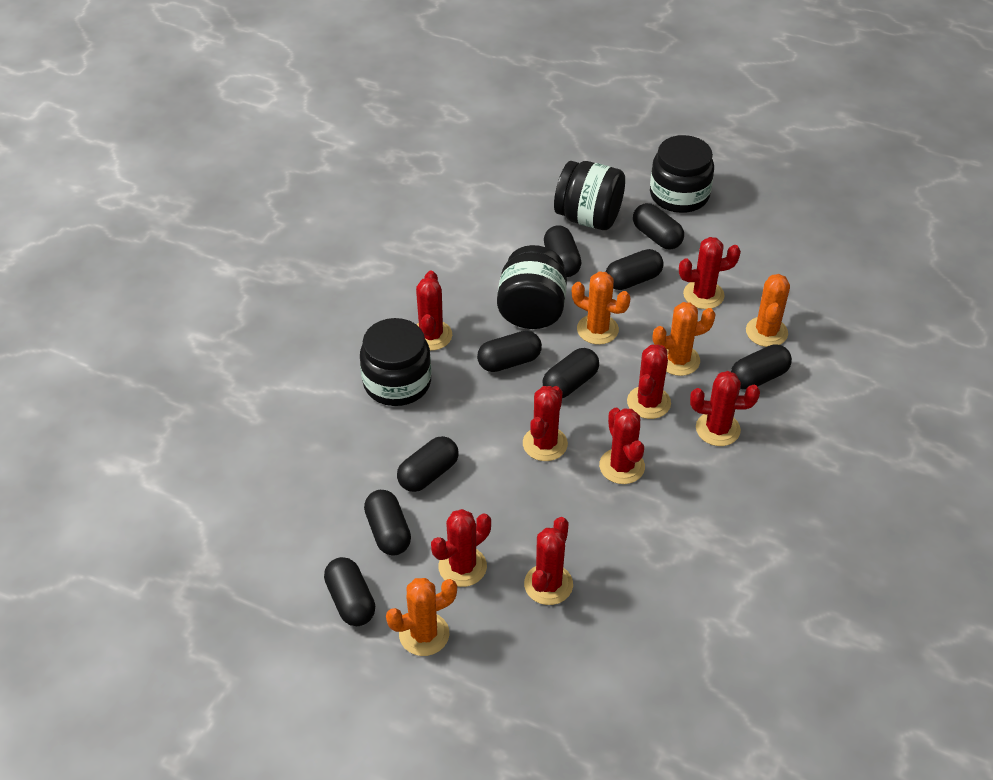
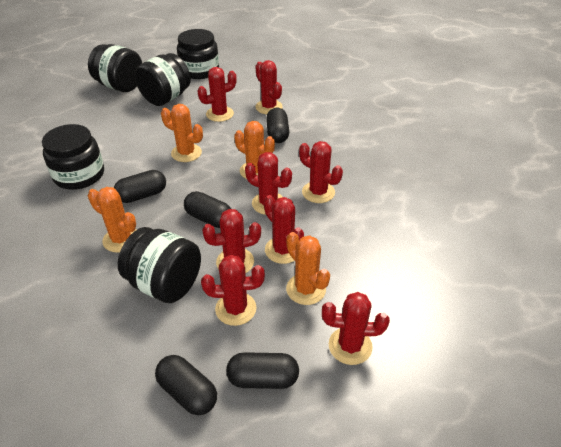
black capsule: [324,557,375,626] [364,490,411,555] [397,436,459,492] [477,331,542,372] [543,348,599,398] [544,225,581,277] [606,249,664,290] [633,203,684,249] [731,344,792,390] = 9 -> [114,170,166,203] [155,355,217,415] [184,191,231,228] [226,352,299,389] [266,107,289,143] = 5
black jar: [360,318,431,406] [497,245,567,329] [554,161,625,230] [650,135,714,213] = 4 -> [42,124,104,190] [88,44,142,92] [118,227,201,303] [135,53,191,106] [177,29,219,79] = 5

